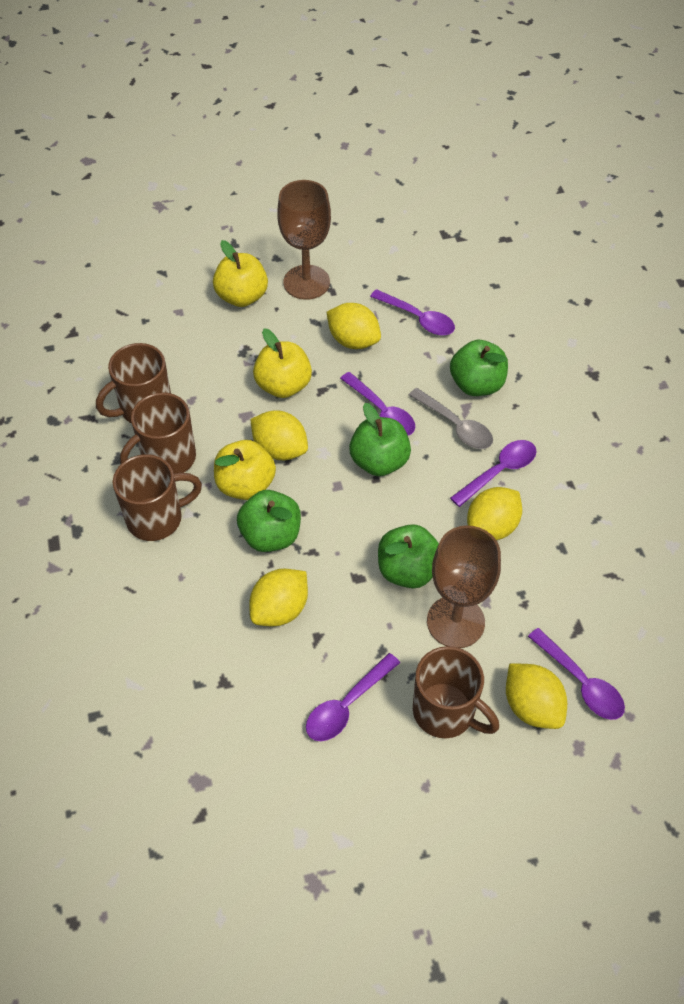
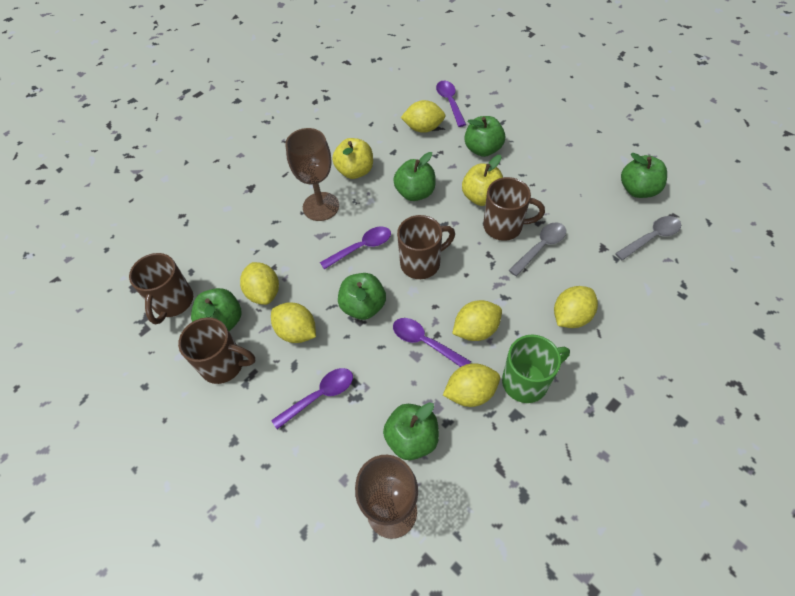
green apple: [237,490,301,552] [349,403,411,476] [378,524,439,588] [450,340,508,396] = 4 -> [191,288,241,331] [338,273,386,320] [383,402,439,460] [393,152,436,201] [464,116,505,157] [621,153,667,198] = 6
green mug: none = 0 -> [502,335,570,403] = 1
grey spoon: [409,388,493,449] = 1 -> [509,222,566,276] [615,216,681,260] = 2
purple spoon: [306,653,400,741] [340,372,415,436] [370,289,455,335] [450,440,537,507] [528,628,625,720] = 5 -> [271,368,353,429] [320,227,391,269] [393,318,471,367] [436,81,466,127] = 4
yellow apple: [213,240,268,307] [214,440,276,500] [253,328,312,398] = 3 -> [332,138,373,179] [462,155,503,206] = 2
yellow lemon: [249,569,308,626] [251,410,308,460] [327,303,381,349] [467,487,522,540] [506,663,567,729] = 5 -> [240,262,279,305] [271,302,316,343] [401,100,446,133] [443,363,500,407] [452,300,502,341] [554,286,598,328] = 6

